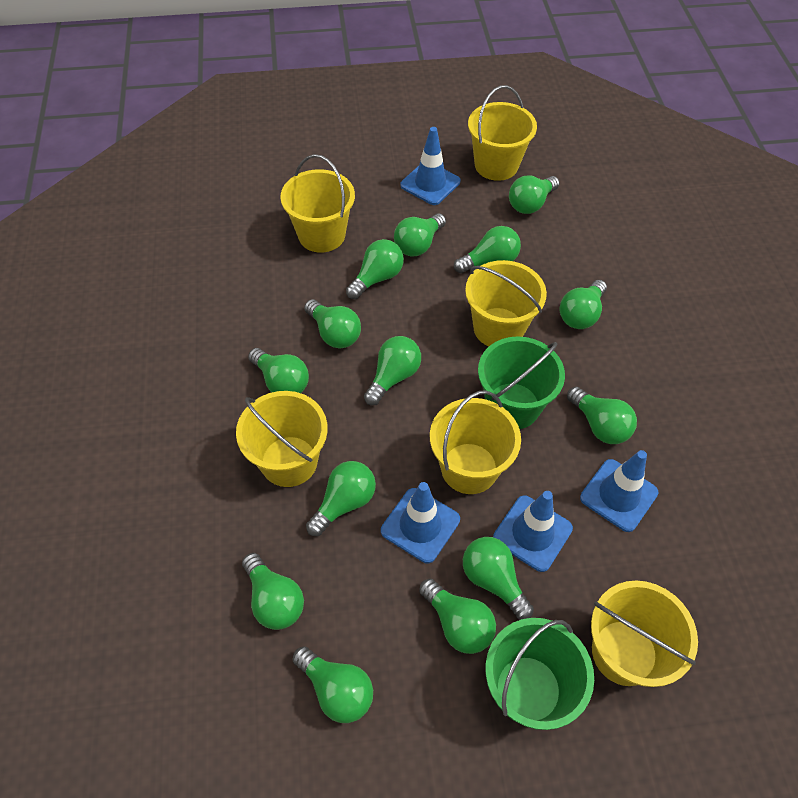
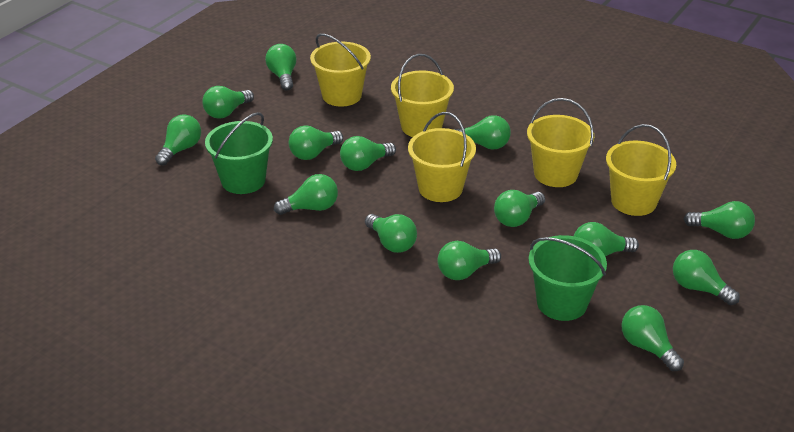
blue traffic cone: [381,482,460,563] [400,127,461,205] [493,491,573,572] [580,450,658,532] = 4 -> none = 0
yellow bucket: [236,391,328,487] [280,154,355,253] [430,390,521,494] [465,260,547,346] [468,85,537,181] [591,581,698,687] = 6 -> [310,33,371,106] [391,54,454,137] [408,112,476,202] [527,98,594,187] [606,124,676,216] = 5

